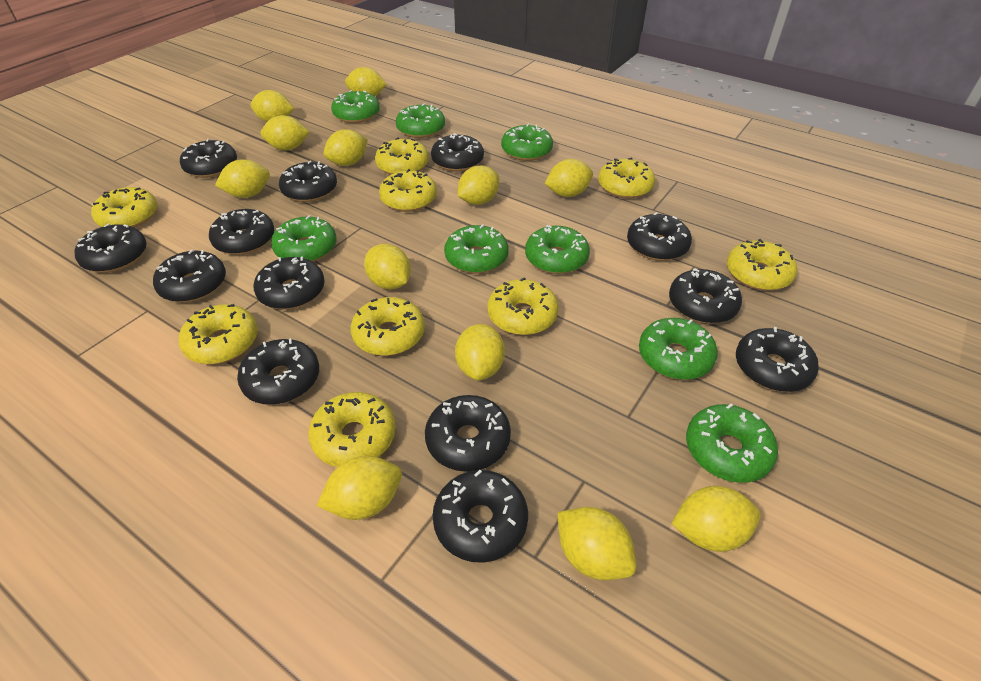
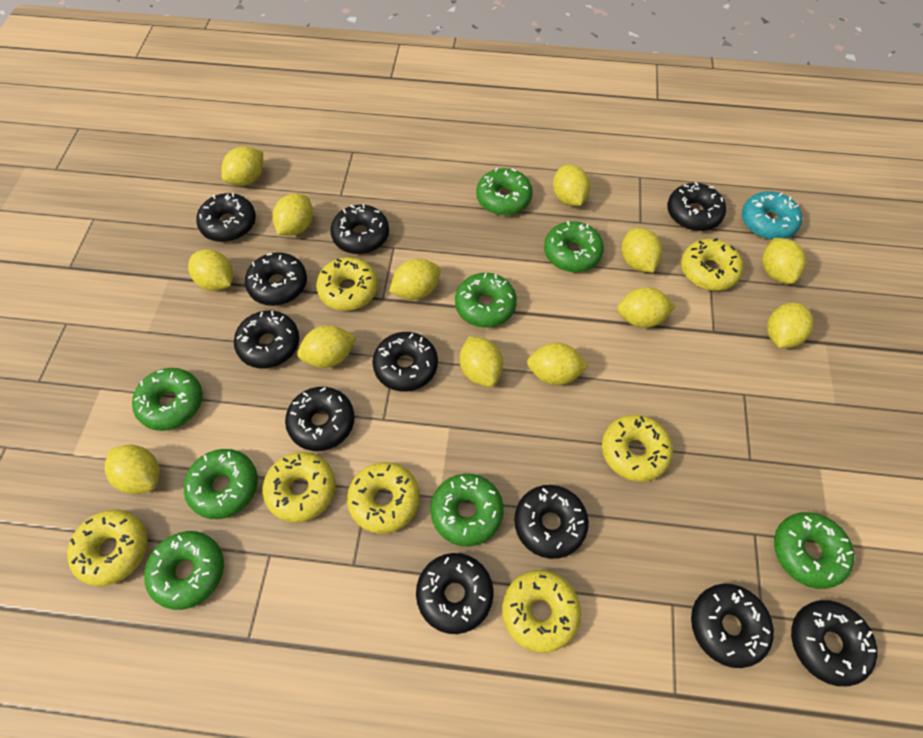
black donut: [74,223,147,273] [153,250,226,302] [180,139,237,178] [209,209,274,255] [237,338,319,405] [254,256,325,310] [279,161,337,202] [425,395,511,472] [431,133,484,172] [432,470,528,563] [627,212,692,261] [669,268,742,324] [736,327,819,392] = 13 -> [196,193,256,242] [234,311,299,368] [245,252,307,306] [285,387,355,451] [330,204,389,254] [372,332,438,392] [416,553,494,634] [514,485,589,559] [667,182,726,231] [691,584,774,668] [791,600,878,686] = 11
turquoise donut: none = 0 -> [742,192,802,240] = 1
yellow donut: [91,187,157,228] [178,304,258,364] [308,392,396,467] [351,297,425,356] [375,137,429,175] [379,169,437,212] [487,277,559,335] [598,157,655,199] [727,239,797,291] = 9 -> [67,510,148,586] [262,452,336,523] [316,257,378,311] [347,462,420,534] [502,570,581,653] [602,415,673,482] [681,238,743,291] = 7
yellow lemon: [215,159,270,198] [250,90,294,122] [261,115,309,151] [317,456,402,520] [323,129,368,166] [345,67,387,96] [364,244,411,290] [455,324,505,380] [457,166,499,205] [544,159,593,197] [557,507,637,580] [671,486,761,552] = 12 -> [105,445,160,494] [188,249,233,291] [221,146,263,186] [273,194,313,236] [297,325,356,368] [389,259,441,300] [460,336,503,387] [527,343,589,385] [553,165,590,206] [617,287,676,328] [622,228,662,273] [762,238,806,284] [767,302,814,348] = 13

